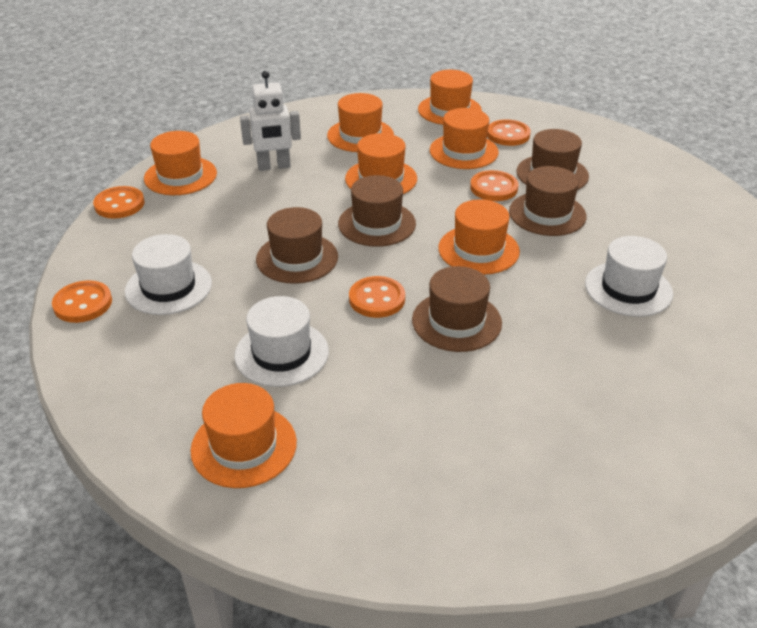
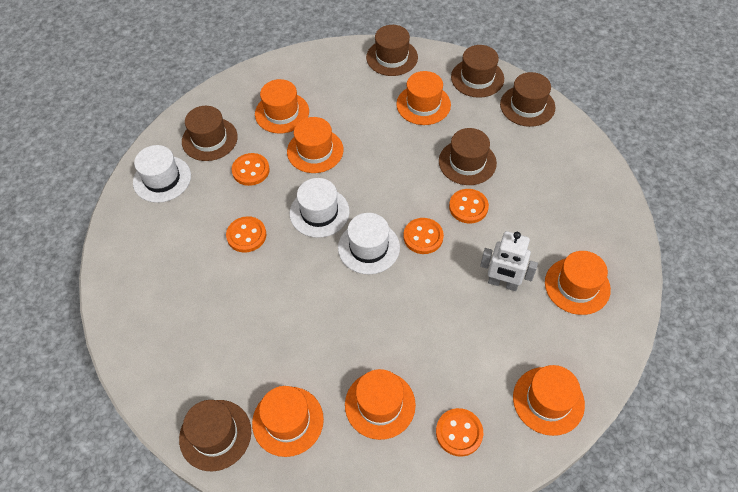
brown hat: [256,207,338,284] [338,175,416,247] [412,266,502,352] [509,166,587,236] [516,129,589,190] = 5 -> [179,400,251,471] [182,106,238,161] [366,25,418,76] [439,128,497,185] [451,45,504,98] [500,72,555,127] = 6

